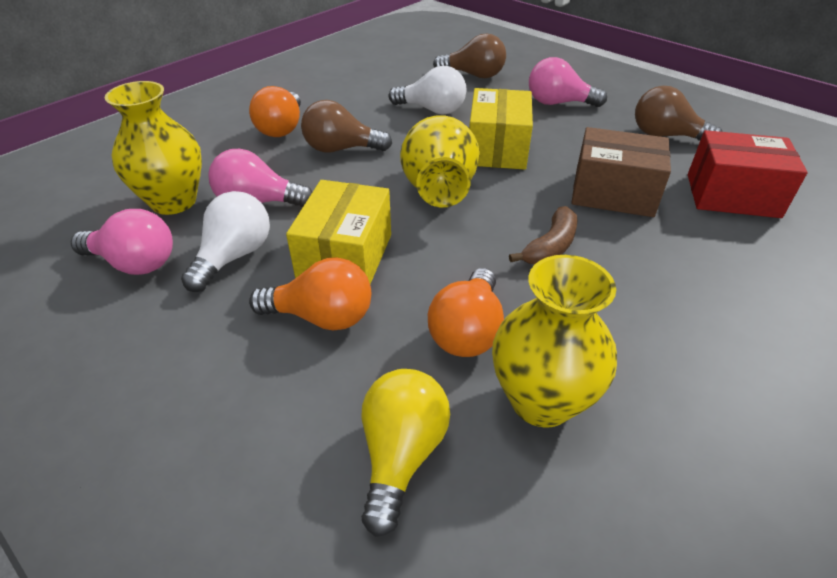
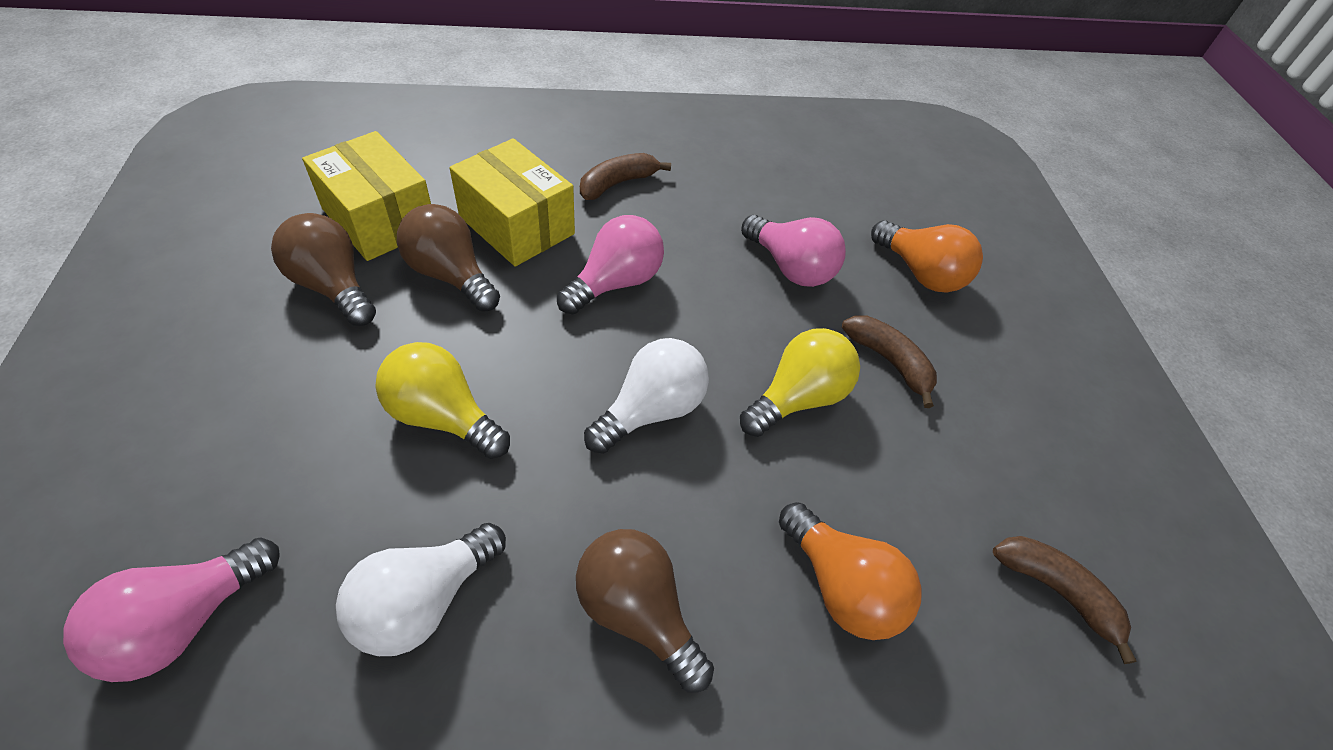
brown banana: [509,206,577,264] = 1 -> [580,153,671,200] [842,315,937,408] [993,536,1137,664] = 3
brown box: [571,127,671,217] = 1 -> none = 0
orange light bulb: [249,86,301,137] [249,257,371,330] [428,268,504,357] = 3 -> [779,502,922,640] [871,220,983,293] = 2
red box: [688,130,808,218] = 1 -> none = 0
yellow light bulb: [361,369,450,537] = 1 -> [375,342,510,459] [740,328,860,437] = 2
yellow vase: [105,81,202,215] [400,115,480,208] [492,255,617,428] = 3 -> none = 0

